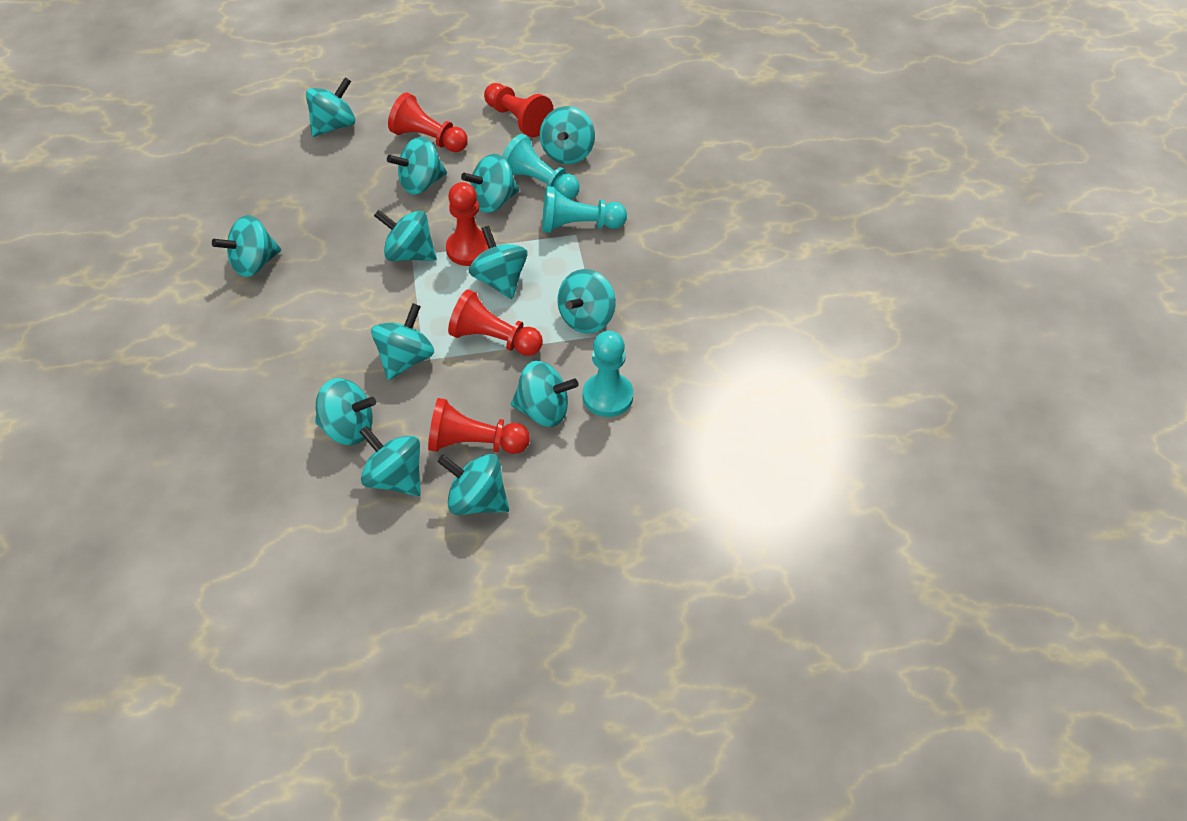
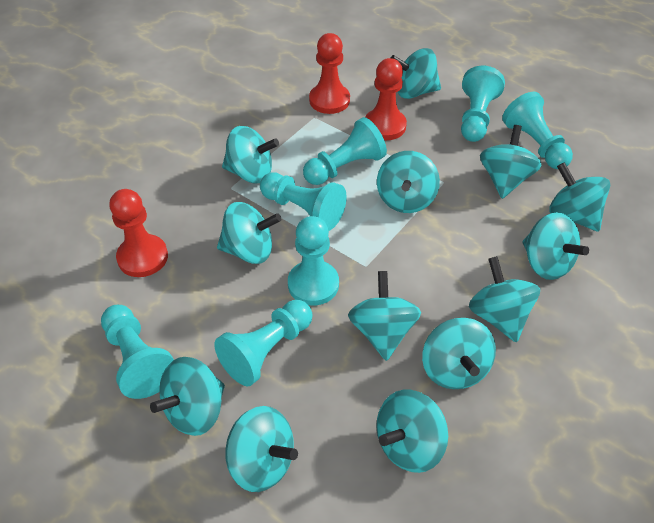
red pawn: [388,93,468,152] [428,398,530,454] [446,182,489,266] [448,289,543,356] [484,83,554,137] = 5 -> [109,189,168,277] [309,33,350,114] [365,58,407,140] = 3
turquoise pawn: [502,134,580,200] [542,186,627,233] [583,331,634,417] = 3 -> [101,305,174,399] [214,300,313,387] [260,172,347,231] [288,216,339,306] [303,117,387,185] [461,66,505,142] [502,92,573,169] = 7

